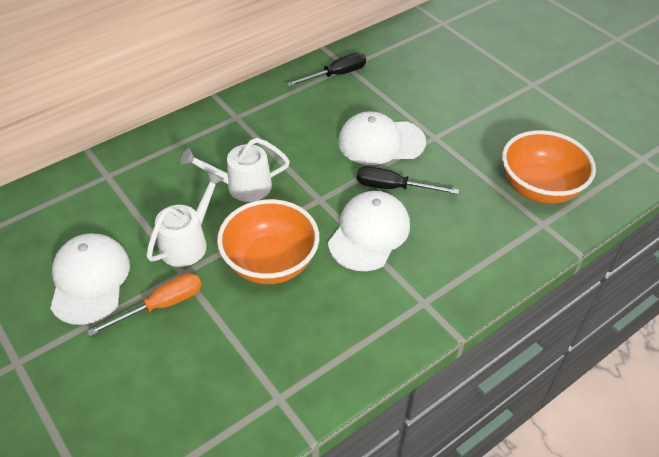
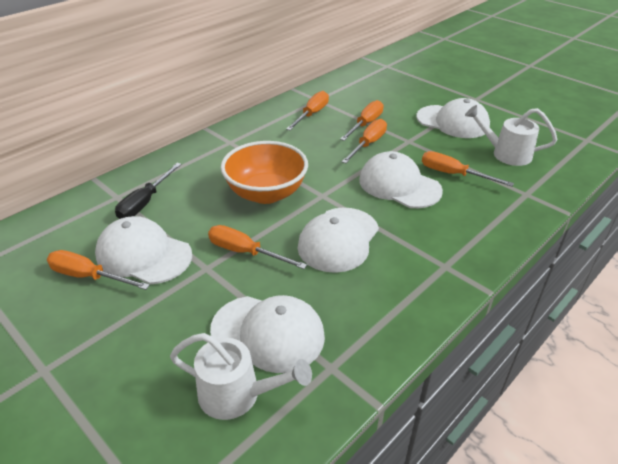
black screwdriver: [287,53,366,87] [357,166,459,194] = 2 -> [115,163,182,219] = 1
orange bowl: [217,199,319,284] [502,130,596,204] = 2 -> [221,141,308,204] = 1
orange screwdriver: [87,273,202,337] = 1 -> [47,250,150,290] [208,225,307,269] [286,91,329,130] [340,100,384,141] [341,119,387,163] [422,151,514,187] = 6
white cap: [50,233,130,325] [328,191,410,271] [338,111,426,165] = 3 -> [95,216,192,284] [210,295,325,373] [298,208,379,273] [359,151,443,208] [416,98,490,138] = 5

